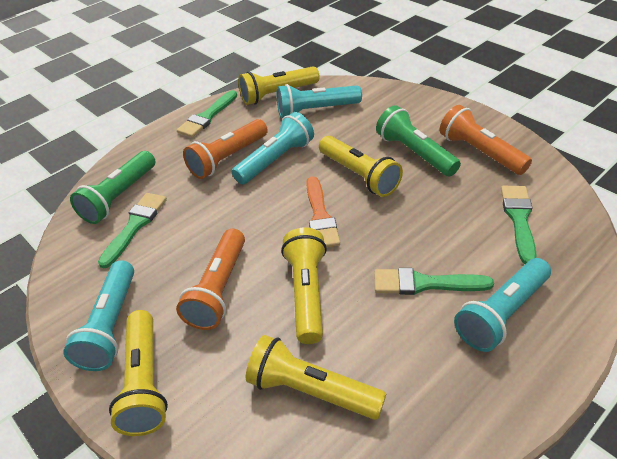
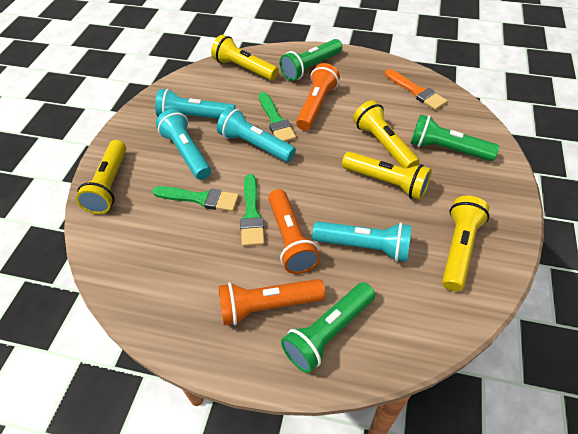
green brush: [98,193,167,268] [177,90,237,138] [374,268,494,295] [501,186,537,264] = 4 -> [152,186,239,212] [240,174,264,246] [259,92,296,142] = 3
green flashlight: [70,151,155,224] [376,105,461,177] = 2 -> [280,39,342,81] [281,282,375,373] [410,114,499,161] = 3

